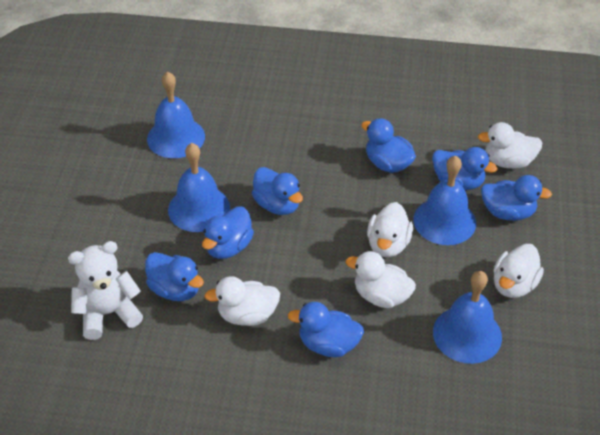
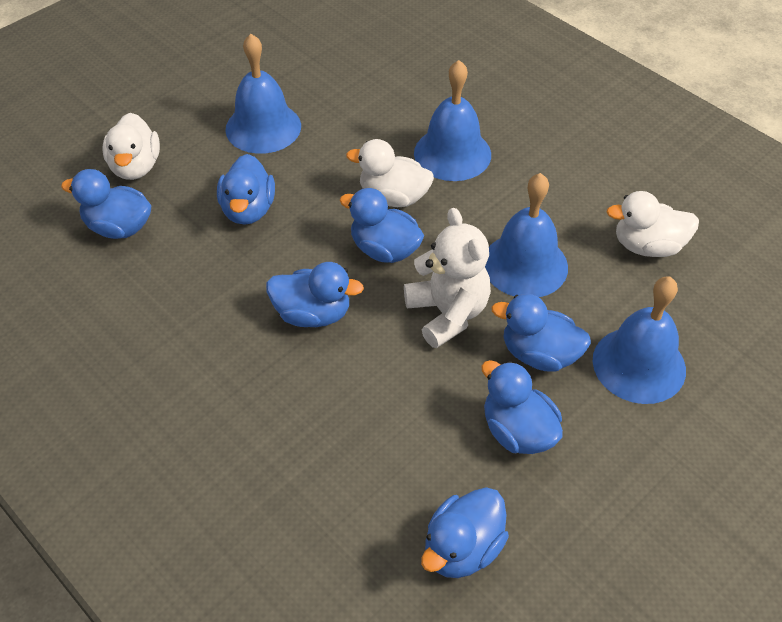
white duck: [204,276,280,326] [346,251,416,308] [367,202,413,257] [478,122,542,169] [493,244,544,298] = 5 -> [103,113,160,180] [346,139,434,207] [606,191,699,257] = 3

